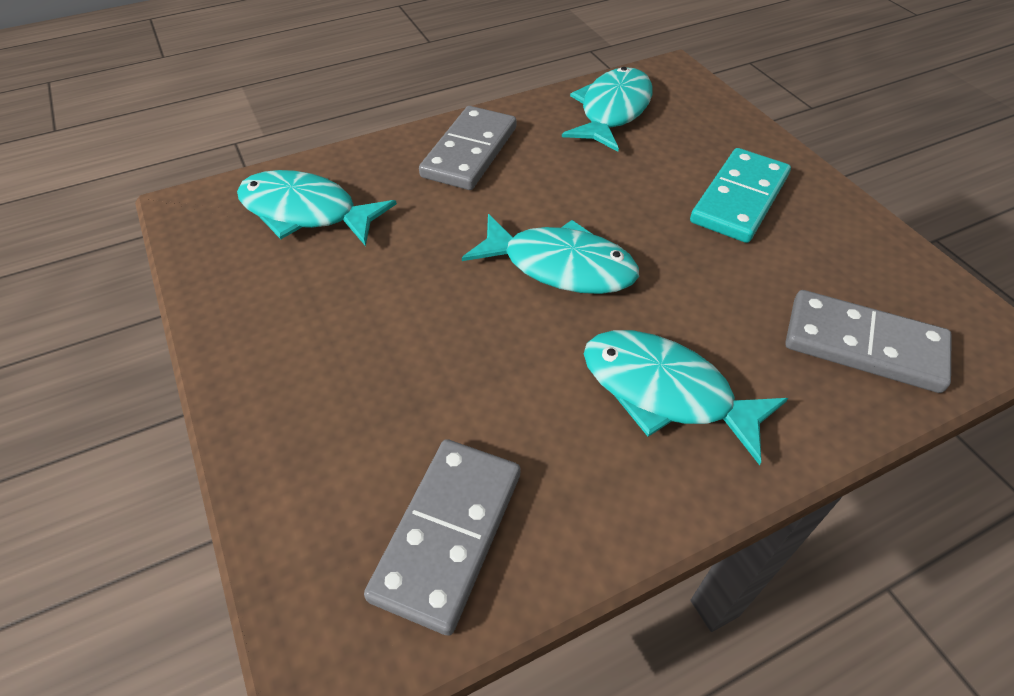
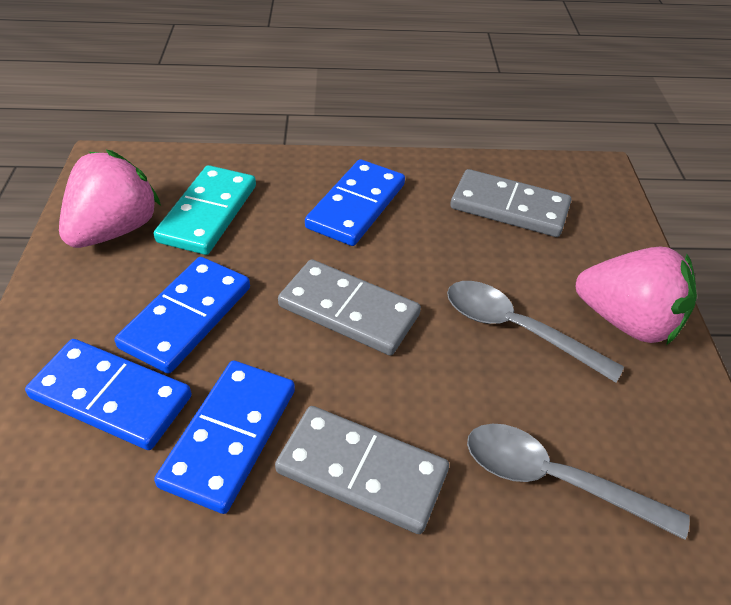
blue domino: none = 0 -> [25,339,192,450] [114,257,250,374] [154,361,295,514] [305,159,405,246] = 4
grey spoon: none = 0 -> [447,281,624,383] [467,424,690,540] = 2
pink strawberry: none = 0 -> [59,150,161,248] [576,247,697,345] = 2
turquoise fish: [237,170,397,246] [462,214,639,294] [562,67,653,152] [584,330,788,465] = 4 -> none = 0

